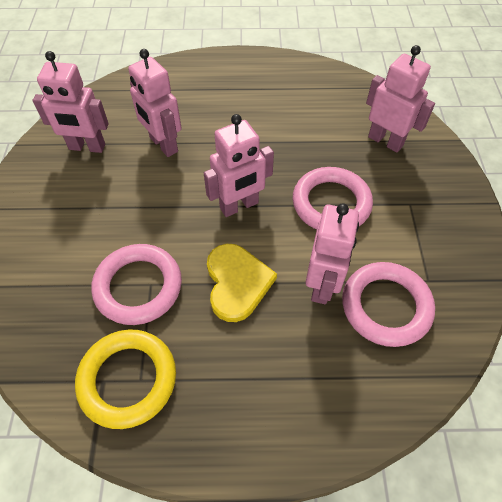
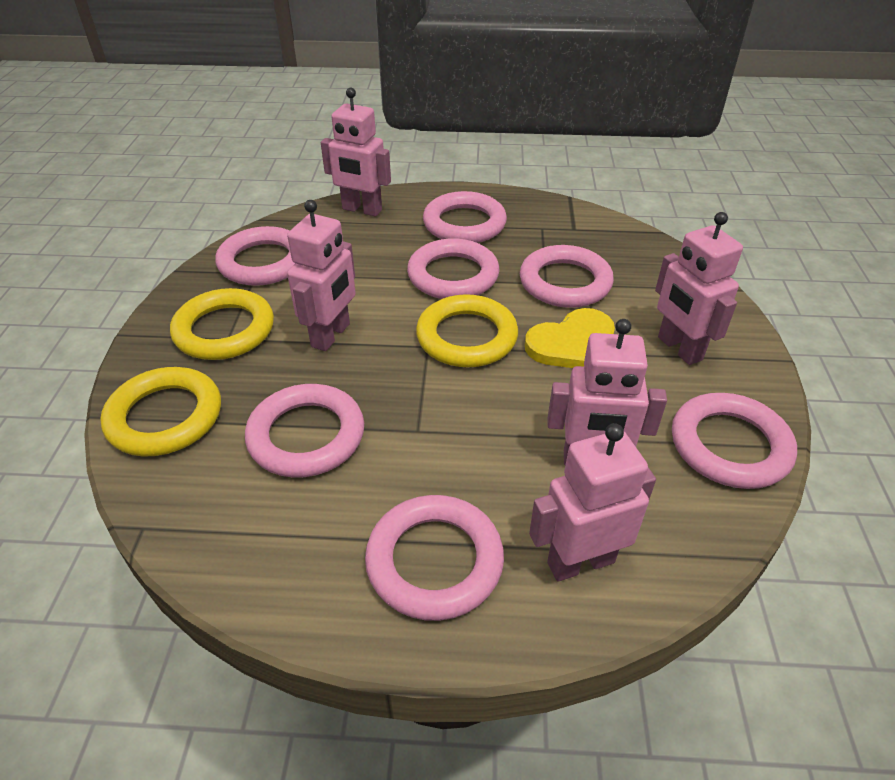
pink ring: [91,244,182,325] [293,167,373,230] [342,262,435,347] = 3 -> [215,226,295,286] [245,384,364,478] [365,495,504,621] [407,239,500,299] [423,191,507,243] [520,245,614,308] [672,393,797,489] = 7
yellow ring: [75,330,176,429] = 1 -> [100,367,221,457] [170,288,274,360] [416,294,518,367] = 3

